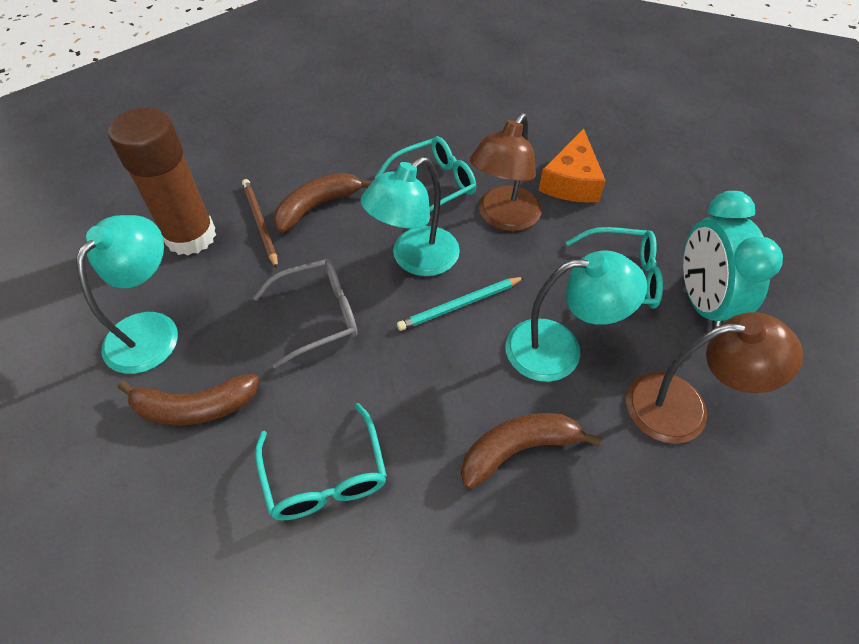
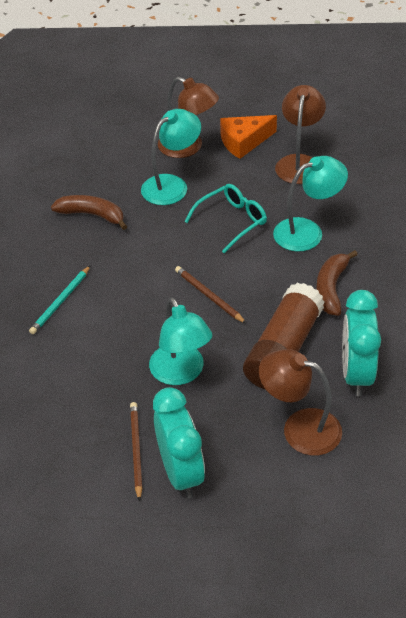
brown banana: [118,374,259,425] [273,173,374,233] [461,413,601,489] = 3 -> [51,195,127,230] [316,250,358,316] = 2
brown lamp: [470,113,542,231] [626,312,803,444] = 2 -> [158,77,219,158] [259,349,342,456] [275,85,326,184] = 3
brown pencil: [242,179,278,269] = 1 -> [130,402,142,502] [175,266,247,324] = 2
grey glasses: [253,259,358,368] = 1 -> none = 0
turquoise clock: [683,191,783,329] = 1 -> [153,387,205,498] [342,290,381,396] = 2
turquoise glasses: [255,403,387,520] [375,136,476,212] [566,227,663,309] = 3 -> [184,184,267,253] = 1

